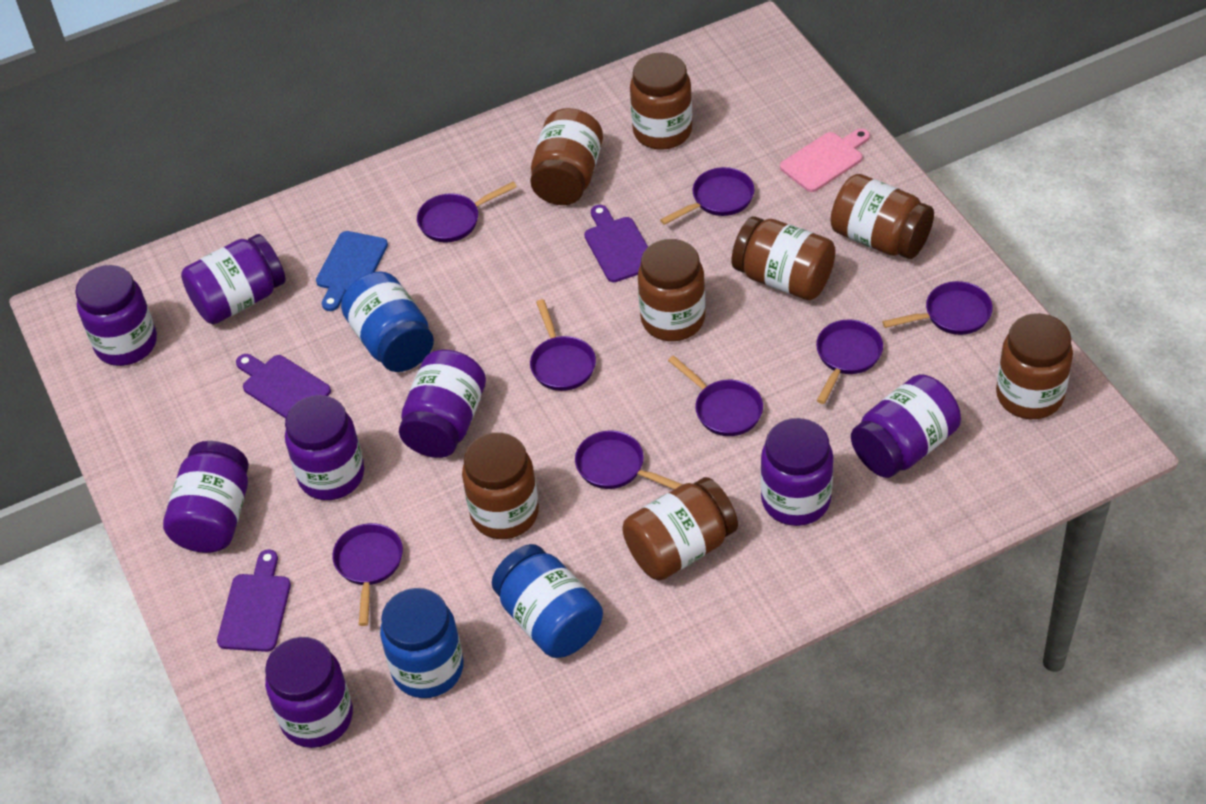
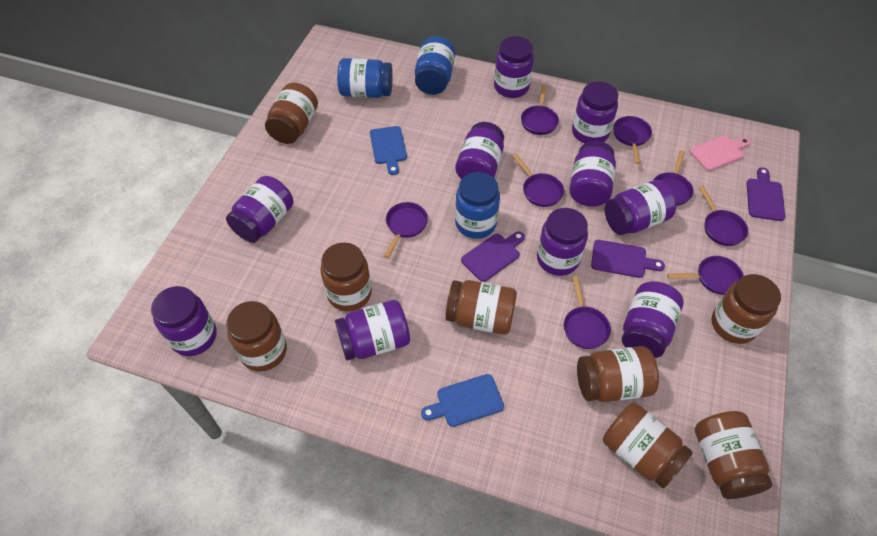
blue cutting board: [316,231,388,311] = 1 -> [370,126,407,175] [421,374,504,427] = 2
purple jar: [75,265,157,366] [163,441,249,553] [181,234,286,324] [265,637,353,748] [285,395,364,500] [399,350,486,458] [760,418,833,526] [851,374,961,478] = 8 -> [151,286,217,356] [226,176,293,243] [335,300,410,361] [455,122,504,179] [494,36,534,98] [537,208,588,276] [569,141,616,207] [572,81,618,143] [605,180,676,235] [622,281,684,358] = 10

